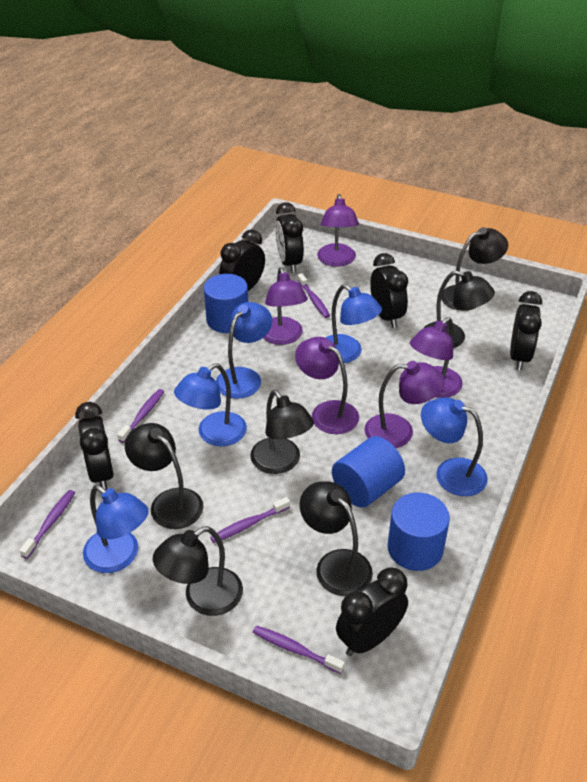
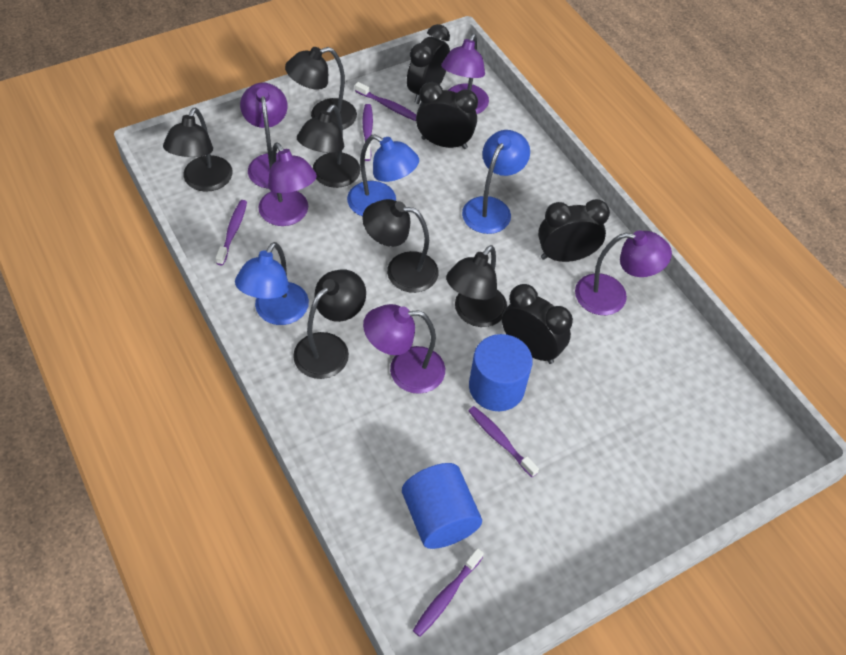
black clock: [75,402,114,490] [219,229,265,291] [275,202,304,273] [336,567,408,656] [370,253,408,328] [510,291,542,370] = 6 -> [407,24,450,104] [416,82,478,149] [502,284,573,364] [538,199,610,262] = 4
blue cylinder: [204,274,248,333] [332,436,405,508] [388,493,450,571] = 3 -> [402,463,482,549] [469,334,533,411] = 2
blue lamp: [83,485,149,573] [174,363,247,446] [216,302,272,399] [325,284,382,363] [421,397,488,496] = 5 -> [235,242,309,325] [347,135,419,216] [462,130,530,234] = 3

